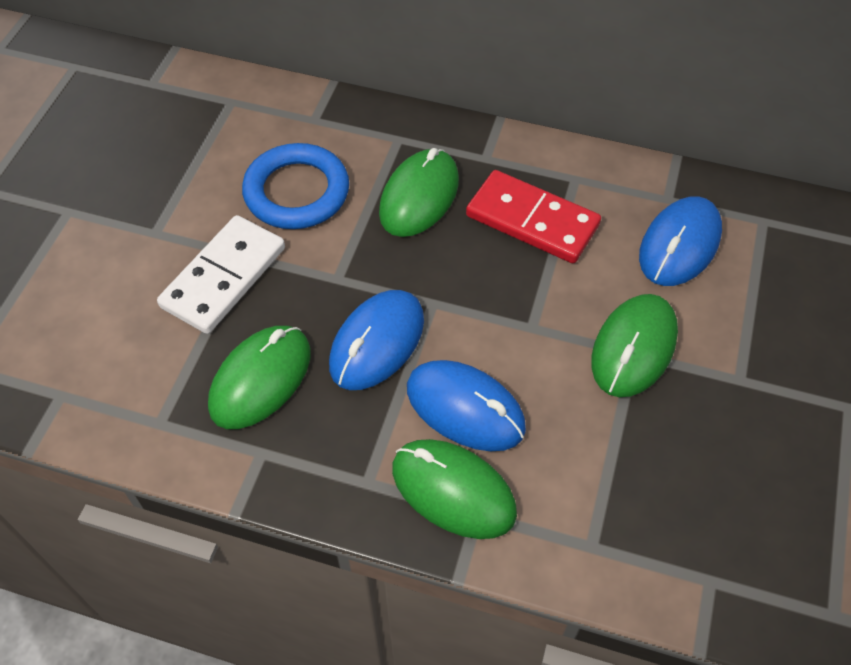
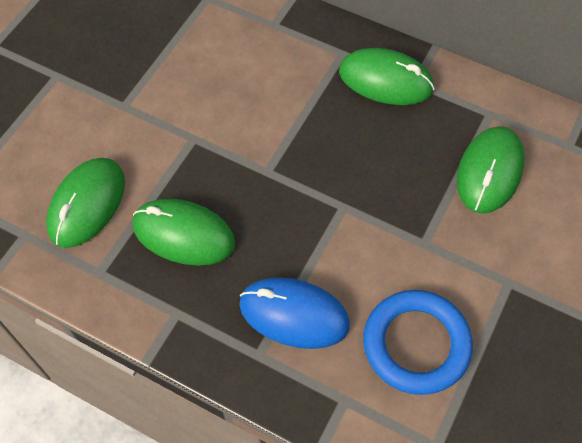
blue mouse: [329,290,424,390] [407,360,526,451] [639,196,722,286] = 3 -> [239,277,350,349] = 1
red domino: [466,170,601,263] = 1 -> none = 0
white domino: [157,215,285,334] = 1 -> none = 0

